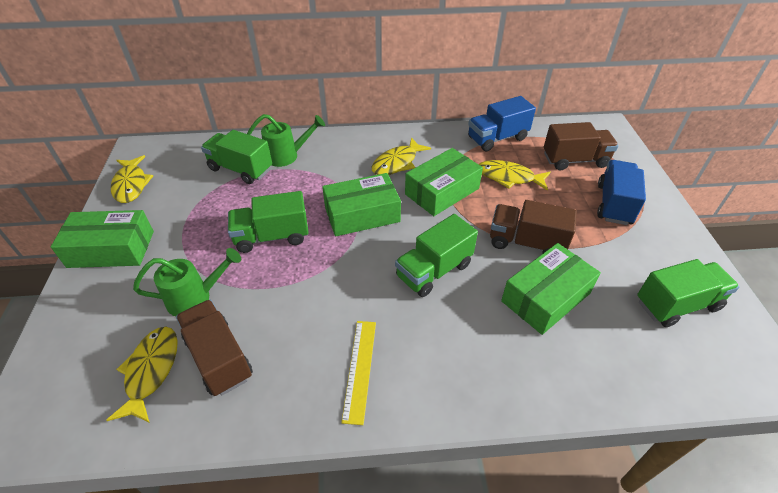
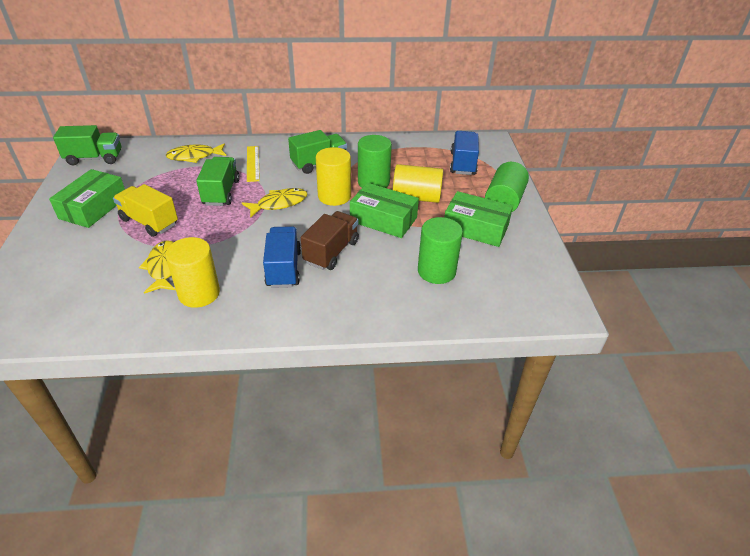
brown truck: [176,299,253,396] [490,200,577,254] [544,122,618,171] = 3 -> [301,211,359,270] = 1
green box: [51,210,154,268] [322,173,401,236] [405,148,483,216] [501,243,601,335] = 4 -> [49,169,125,228] [350,183,419,238] [444,191,513,247] = 3
green cylinder: none = 0 -> [358,135,392,188] [418,217,463,284] [485,162,529,212] = 3
green truck: [201,130,272,184] [228,191,309,253] [395,214,478,297] [637,259,739,327] = 4 -> [53,125,121,165] [196,157,240,206] [288,130,347,174] = 3
green watering can: [133,248,241,316] [247,114,325,167] = 2 -> none = 0
yellow cylinder: none = 0 -> [165,237,220,308] [316,147,351,206] [393,164,443,203] = 3
yellow fish: [107,327,178,423] [111,155,153,203] [372,137,431,175] [479,160,550,191] = 4 -> [139,240,176,294] [165,143,226,163] [242,188,307,218] = 3
yellow truck: none = 0 -> [113,184,178,237] = 1

